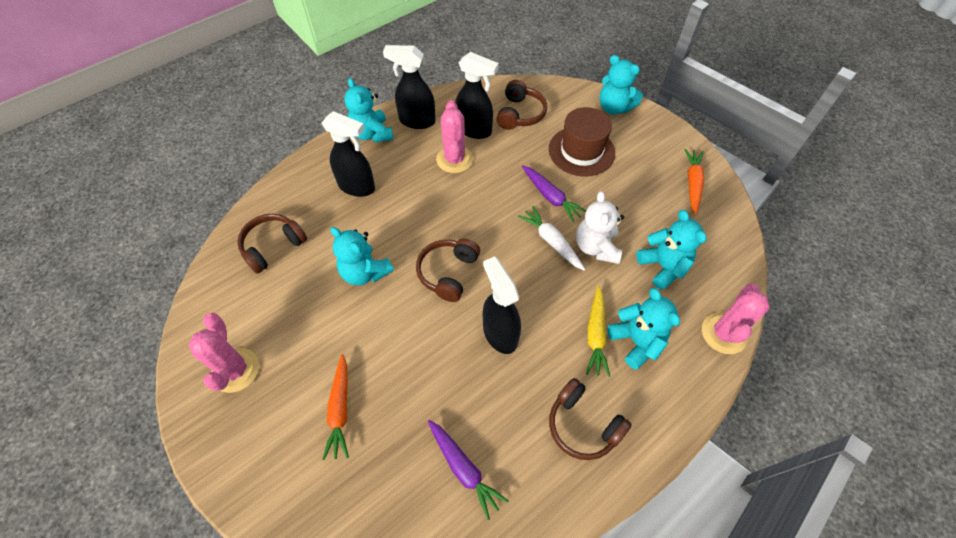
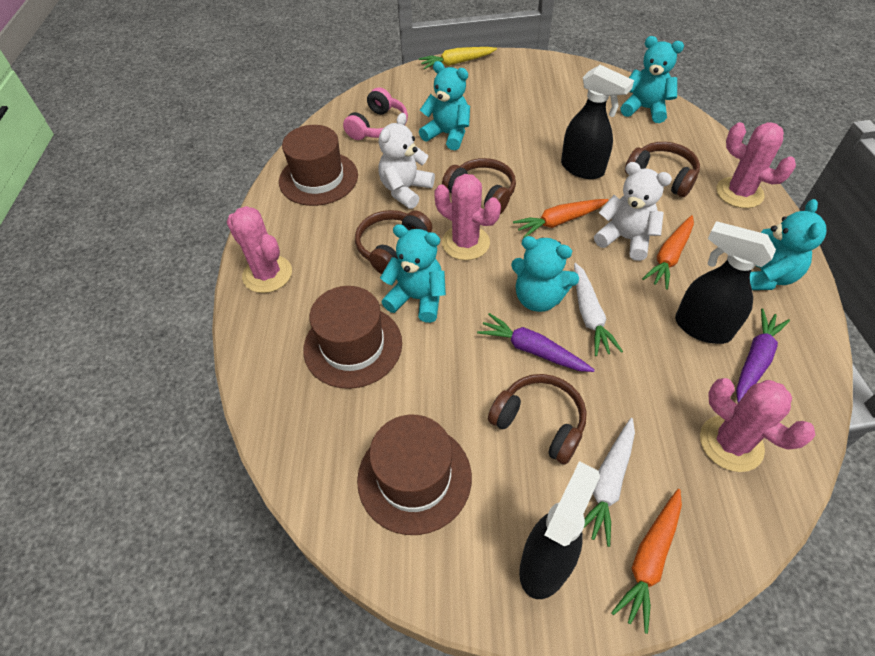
black spray bottle: [322,111,375,197] [383,45,436,129] [455,52,499,139] [483,256,521,354] = 4 -> [519,461,600,599] [561,65,634,179] [675,221,776,344] = 3
brown hat: [549,107,615,177] = 1 -> [279,125,358,206] [303,286,402,389] [357,415,472,535] = 3
orange carrot: [322,354,349,460] [684,149,704,215] = 2 -> [513,199,608,238] [611,489,682,634] [642,215,694,290] = 3
pink cactus: [189,313,259,393] [436,100,473,173] [702,284,770,354] = 3 -> [227,206,292,293] [434,174,501,260] [700,378,815,472] [716,122,796,208] = 4
pink headphones: none = 0 -> [343,87,408,140] = 1
white carrot: [518,206,585,271] = 1 -> [574,263,623,356] [583,418,635,547] = 2
white teddy bear: [576,191,624,264] = 1 -> [378,113,435,209] [594,162,672,261] = 2

